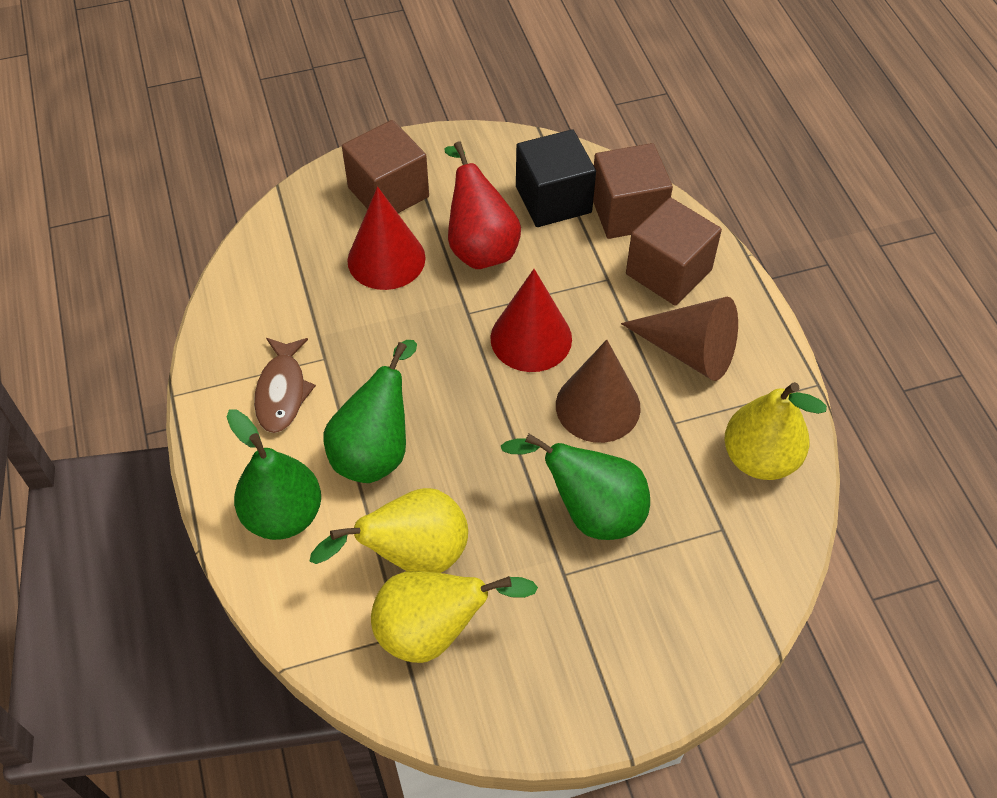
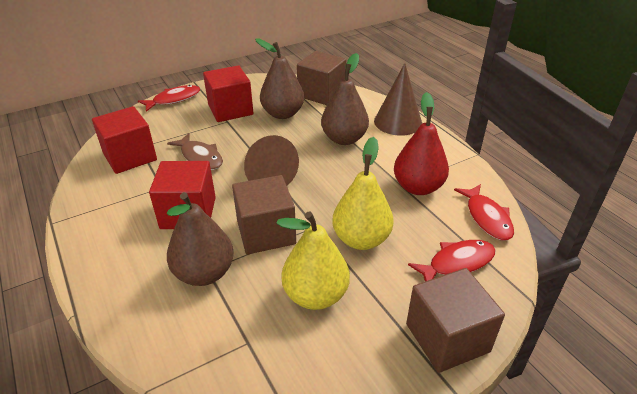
black cube: [516,129,596,227] = 1 -> none = 0
brown pear: none = 0 -> [167,192,234,286] [255,39,304,119] [321,53,369,145] = 3
green pear: [227,410,321,540] [323,340,417,483] [501,434,650,540] = 3 -> none = 0
red cone: [347,187,426,290] [490,269,572,372] = 2 -> none = 0
red cube: none = 0 -> [92,106,157,174] [149,161,216,229] [203,65,253,122] = 3
red fish: none = 0 -> [138,85,200,112] [408,240,496,281] [454,184,514,241] = 3
yellow pear: [310,488,468,573] [371,571,538,663] [724,382,827,480] = 3 -> [276,211,350,310] [332,137,394,250] = 2

